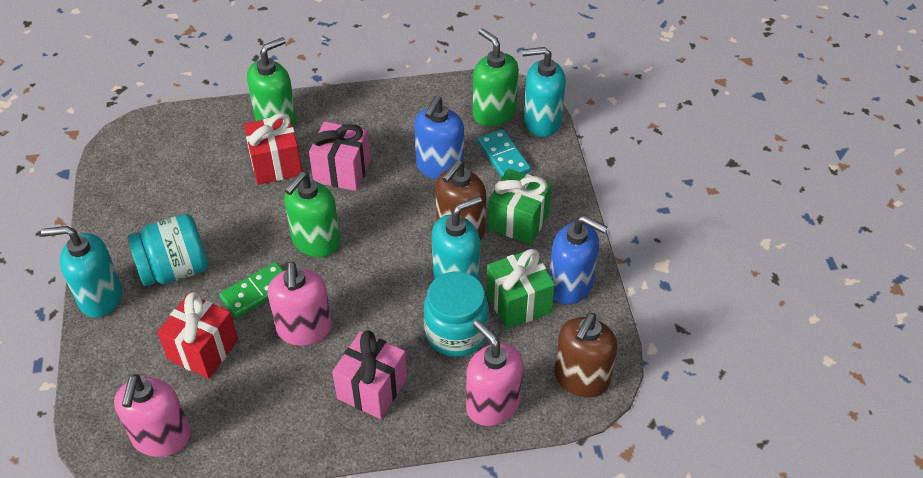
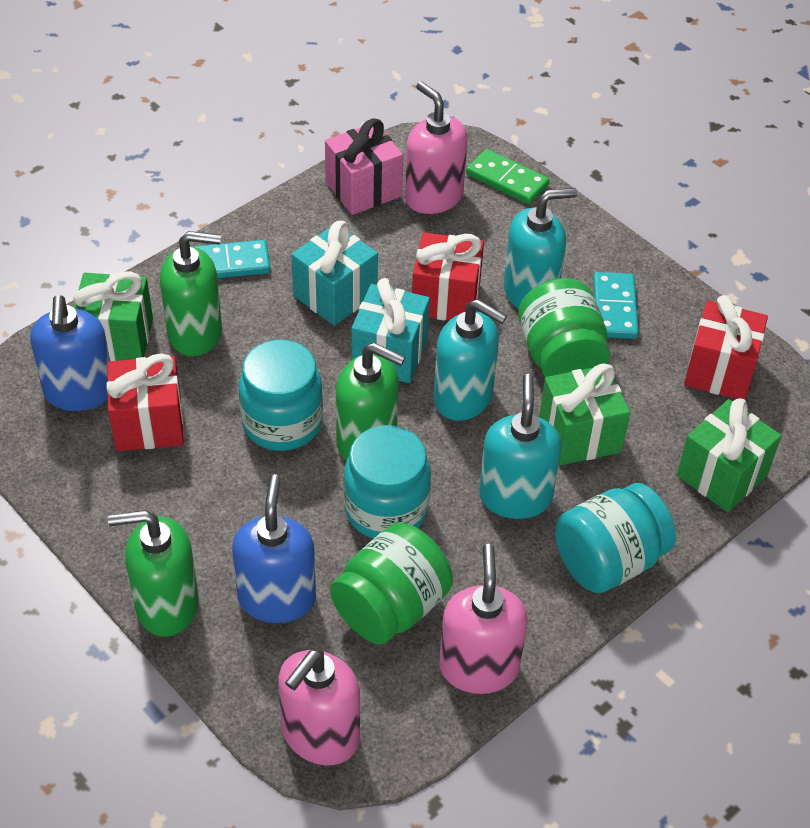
brown soap dispenser: [435,160,486,240] [554,313,617,398] = 2 -> none = 0
green gift: [486,249,555,329] [488,168,552,245] = 2 -> [73,271,153,361] [539,364,630,465] [677,398,781,512] = 3
green jar: none = 0 -> [330,523,453,645] [518,278,610,377] = 2
pink gift: [309,121,370,191] [332,330,407,419] = 2 -> [325,118,403,215] = 1
red gift: [157,292,238,379] [244,113,302,185] = 2 -> [107,353,184,451] [412,232,484,321] [684,295,768,400] = 3
turquoise domino: [477,129,531,177] = 1 -> [192,240,270,278] [593,272,639,339] = 2
turquoise gift: none = 0 -> [291,221,378,326] [351,278,430,383] = 2
turquoise jar: [127,214,208,286] [423,271,489,357] = 2 -> [239,340,323,451] [343,425,431,539] [555,483,676,593] = 3

